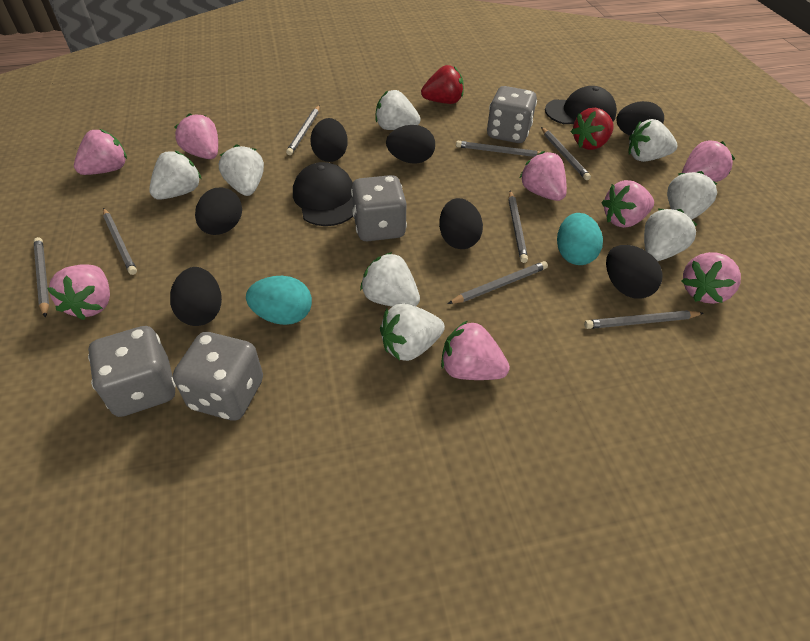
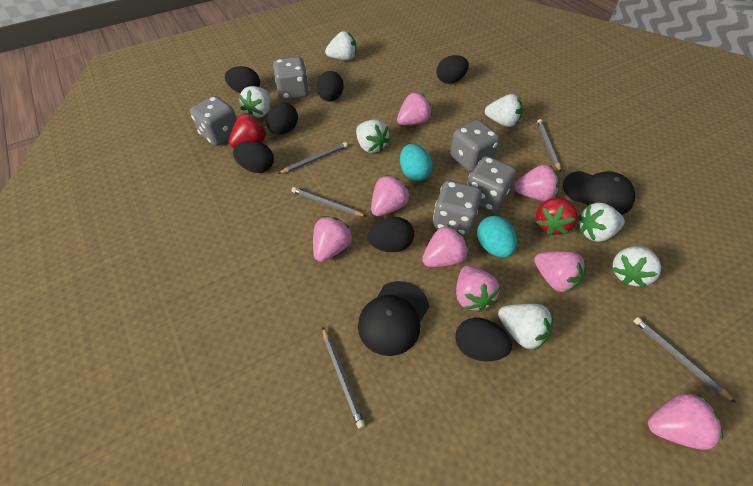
grey dice: [88,326,176,417] [173,332,263,420] [351,175,407,241] [487,86,537,143] = 4 -> [190,96,237,146] [273,57,309,100] [433,180,482,236] [450,120,500,172] [467,156,517,212] = 5
grey pencil: [34,237,49,317] [103,208,137,275] [286,105,320,155] [448,261,548,304] [456,141,540,157] [508,190,528,263] [541,127,591,180] [584,310,704,329] = 8 -> [278,142,348,174] [292,187,367,217] [323,327,365,429] [537,119,561,172] [634,317,736,403] = 5
white strawberry: [149,150,202,200] [219,144,264,196] [360,252,420,307] [375,90,421,130] [380,304,445,361] [629,119,678,162] [644,209,697,261] [667,171,717,220] = 8 -> [239,86,270,118] [325,31,356,60] [356,120,390,153] [485,94,523,127] [498,304,553,351] [578,203,625,242] [612,246,661,288] = 7

